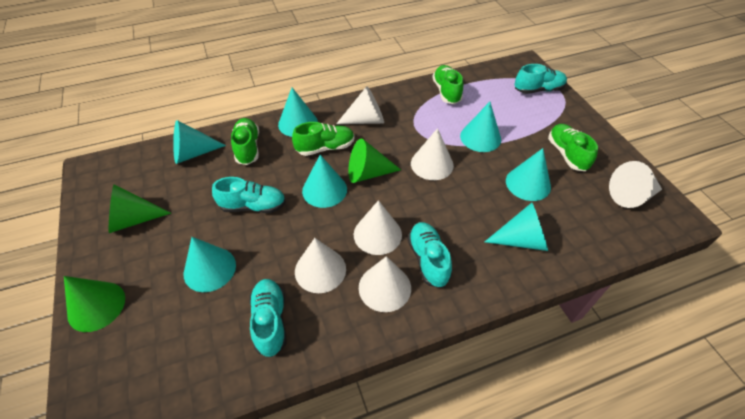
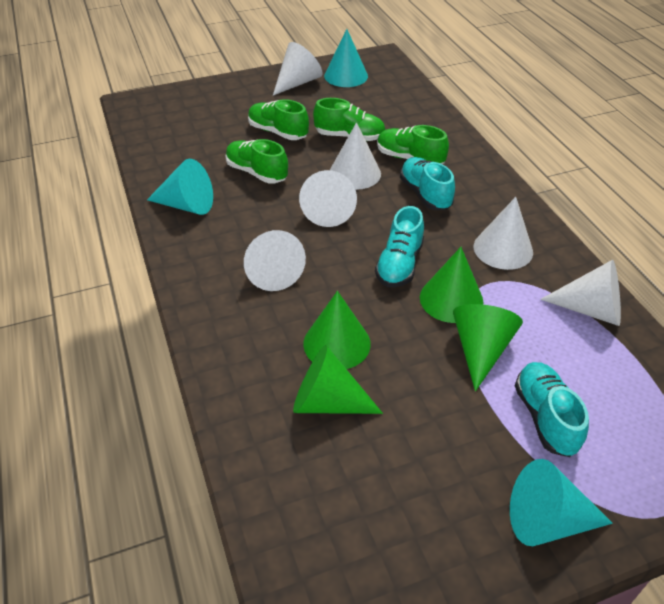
green cone: [64,276,125,332] [109,185,171,233] [348,138,401,183] = 3 -> [293,345,383,414] [303,291,371,369] [420,247,484,323] [453,304,523,391] = 4
turquoise cone: [173,120,226,164] [184,237,236,292] [278,88,318,137] [302,155,347,208] [460,102,501,152] [485,203,548,251] [506,148,551,201] = 7 -> [147,159,213,215] [324,29,368,87] [510,459,613,546] = 3
turquoise shoe: [212,177,286,213] [249,279,287,357] [408,222,452,288] [514,64,567,94] = 4 -> [375,206,424,287] [400,157,455,210] [515,362,589,457] = 3

